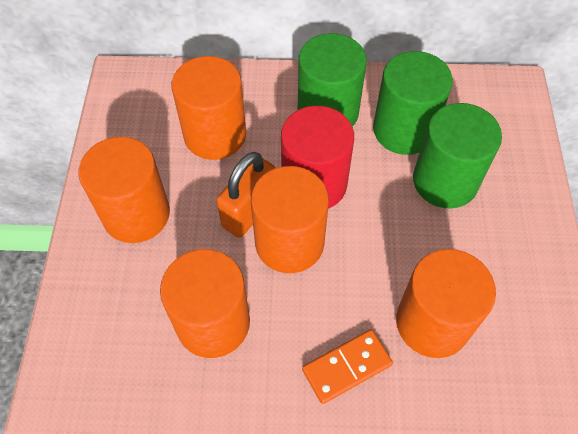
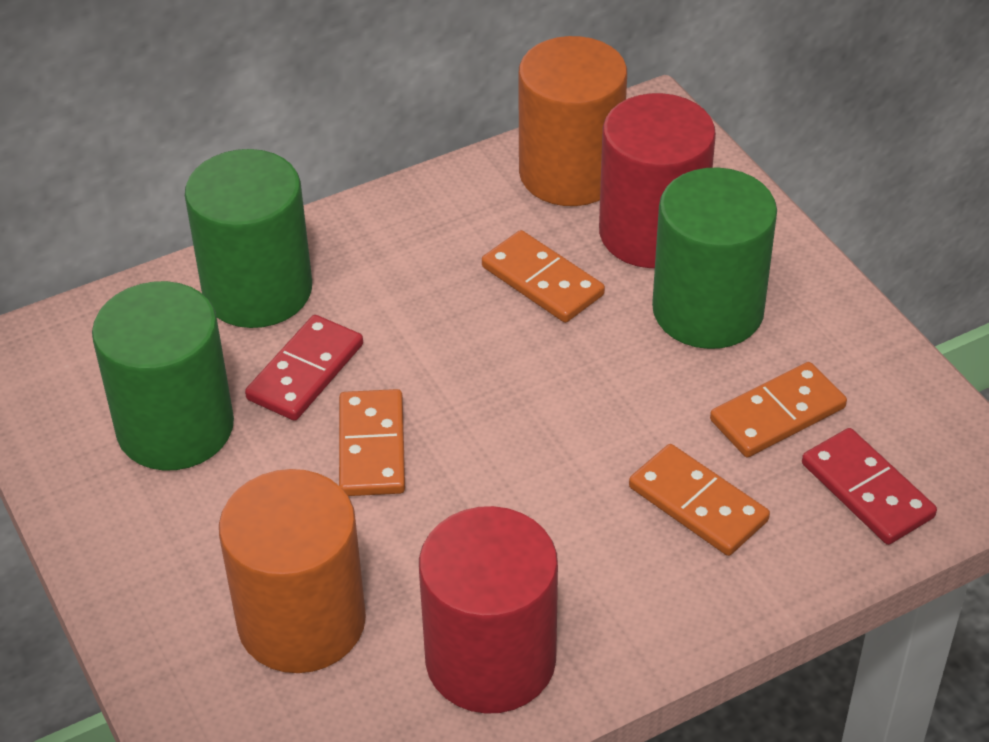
orange cylinder: [78,137,170,243] [160,249,250,358] [171,56,246,160] [251,166,329,273] [396,249,496,358] = 5 -> [219,469,366,673] [518,36,627,206] = 2
orange domino: [302,329,393,404] = 1 -> [339,389,405,496] [482,230,605,323] [629,444,770,556] [710,362,847,457] = 4
orange padlock: [217,152,276,238] = 1 -> none = 0
red cylinder: [281,106,354,209] = 1 -> [419,506,558,714] [599,93,716,268] = 2
red domino: none = 0 -> [245,315,363,421] [802,428,937,545] = 2

